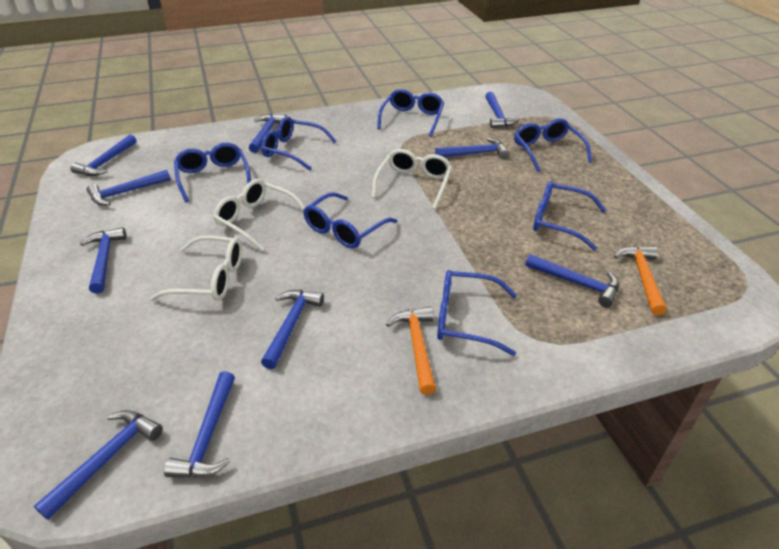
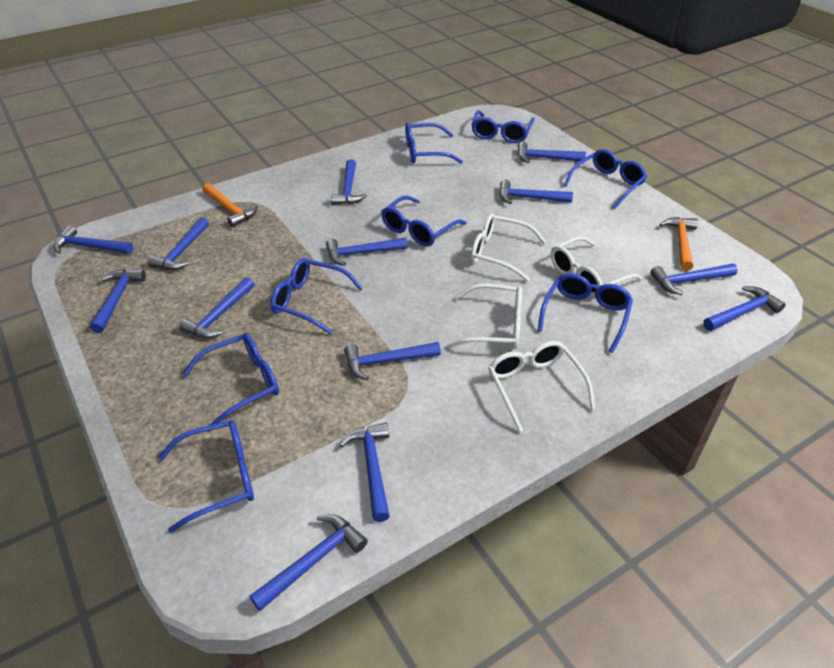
blue glasses: [174,143,251,203] [261,116,337,171] [303,192,398,248] [377,89,444,137] [437,270,517,356] [514,118,592,172] [533,181,606,251] = 7 -> [158,420,254,533] [182,333,279,425] [270,258,363,335] [381,196,467,247] [405,122,463,163] [471,110,535,143] [537,273,633,353] [564,149,647,209] = 8
blue hammer: [34,410,163,520] [70,134,137,176] [80,227,127,294] [87,170,171,206] [164,371,235,478] [249,114,287,153] [261,290,324,369] [435,138,509,159] [485,92,520,128] [525,254,619,307] = 10 -> [53,225,133,254] [90,269,146,333] [147,217,209,270] [179,277,254,338] [249,514,368,611] [326,237,408,266] [331,159,367,205] [340,423,390,522] [344,342,441,380] [499,180,573,204] [518,141,586,163] [651,264,738,295] [703,286,786,331] = 13
white glasses: [150,235,242,301] [213,179,305,251] [372,149,452,209] = 3 -> [447,284,522,349] [471,213,546,282] [488,341,595,432] [551,236,642,297] = 4

